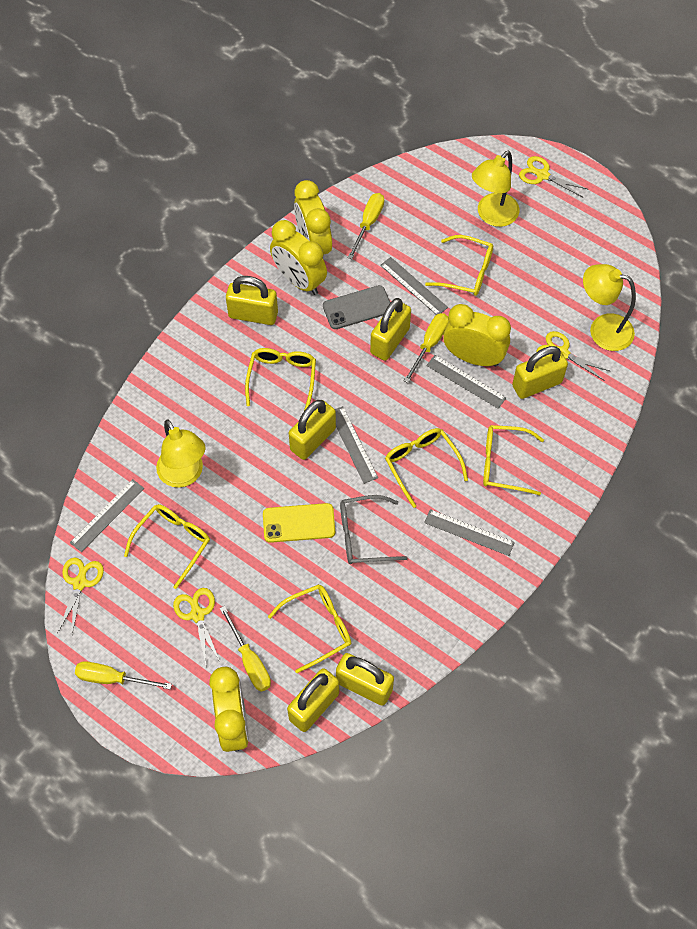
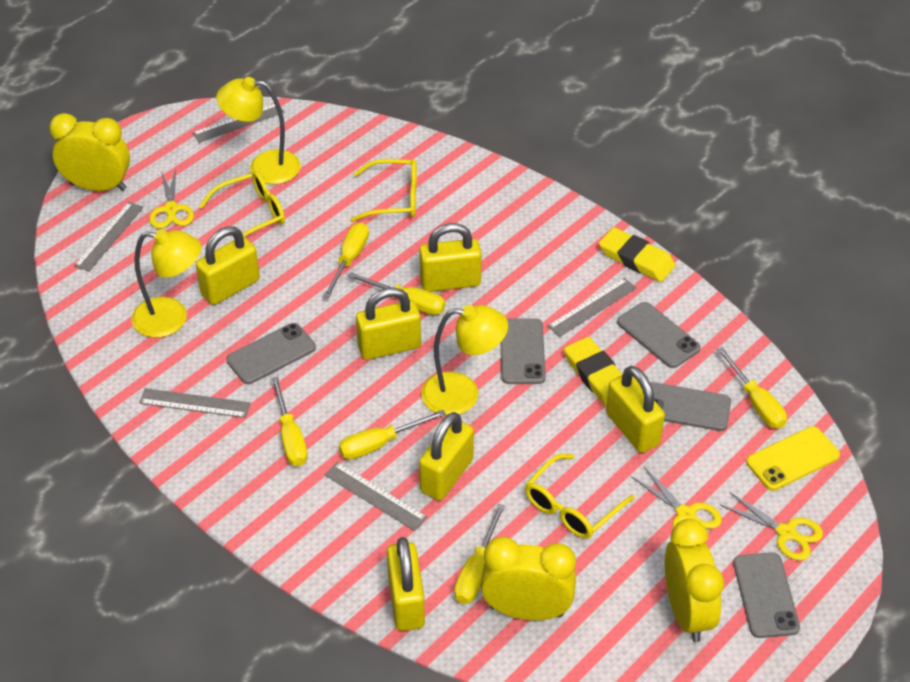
grey glasses: [340,495,408,564] = 1 -> none = 0
grey phone: [323,285,391,329] = 1 -> [226,323,316,384] [500,319,546,384] [617,302,701,368] [650,382,731,431] [733,552,800,638] = 5
yellow clock: [209,667,249,752] [270,220,327,295] [294,180,332,255] [443,304,511,366] = 4 -> [49,113,130,191] [481,537,576,620] [665,519,724,642] = 3
yellow eraser: none = 0 -> [564,337,623,407] [599,227,676,282] = 2
yellow glasses: [124,504,210,589] [245,348,316,411] [268,584,351,673] [385,428,468,508] [425,235,493,296] [483,425,544,495] = 6 -> [199,171,285,241] [350,159,417,222] [525,454,635,539] = 3
yellow scissors: [57,557,104,634] [173,588,220,665] [519,156,587,197] [537,331,611,381] = 4 -> [149,169,194,229] [630,466,722,529] [720,492,823,561] = 3
yellow screwdriver: [75,661,172,690] [220,606,271,692] [347,193,384,259] [404,313,449,383] = 4 -> [271,377,308,466] [323,223,369,298] [339,410,446,460] [348,272,445,315] [454,504,505,604] [717,347,787,429] = 6

